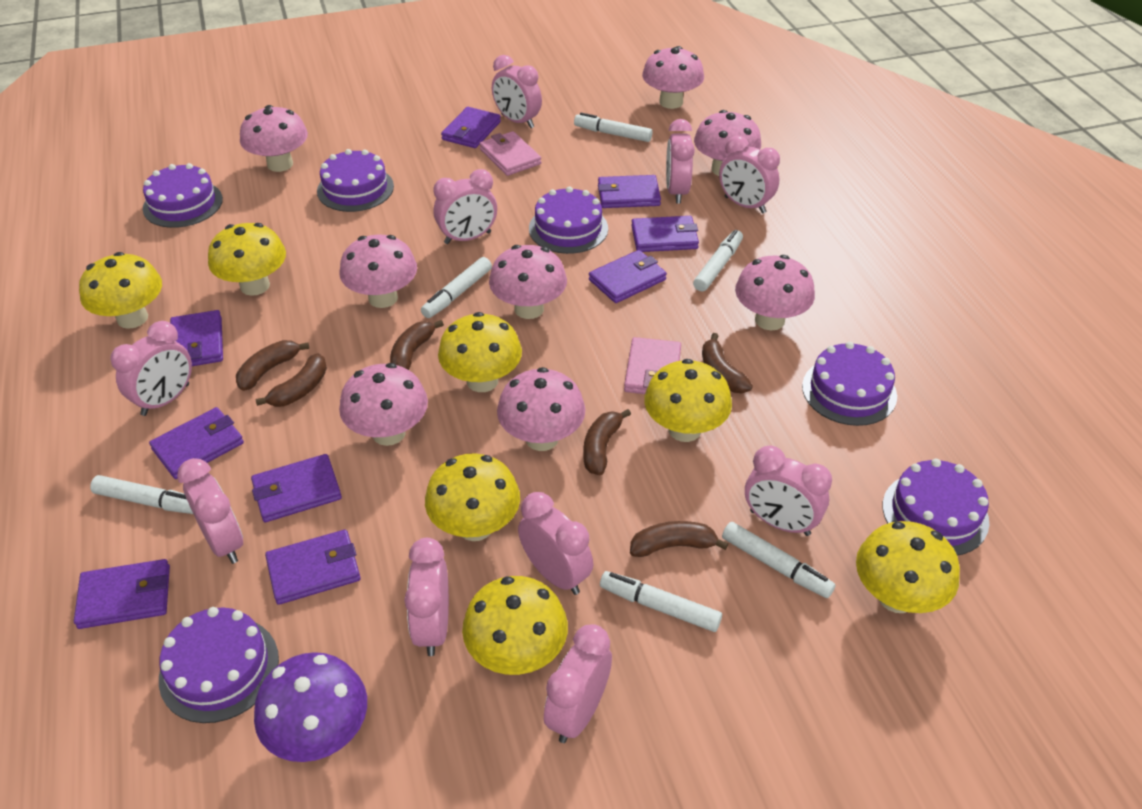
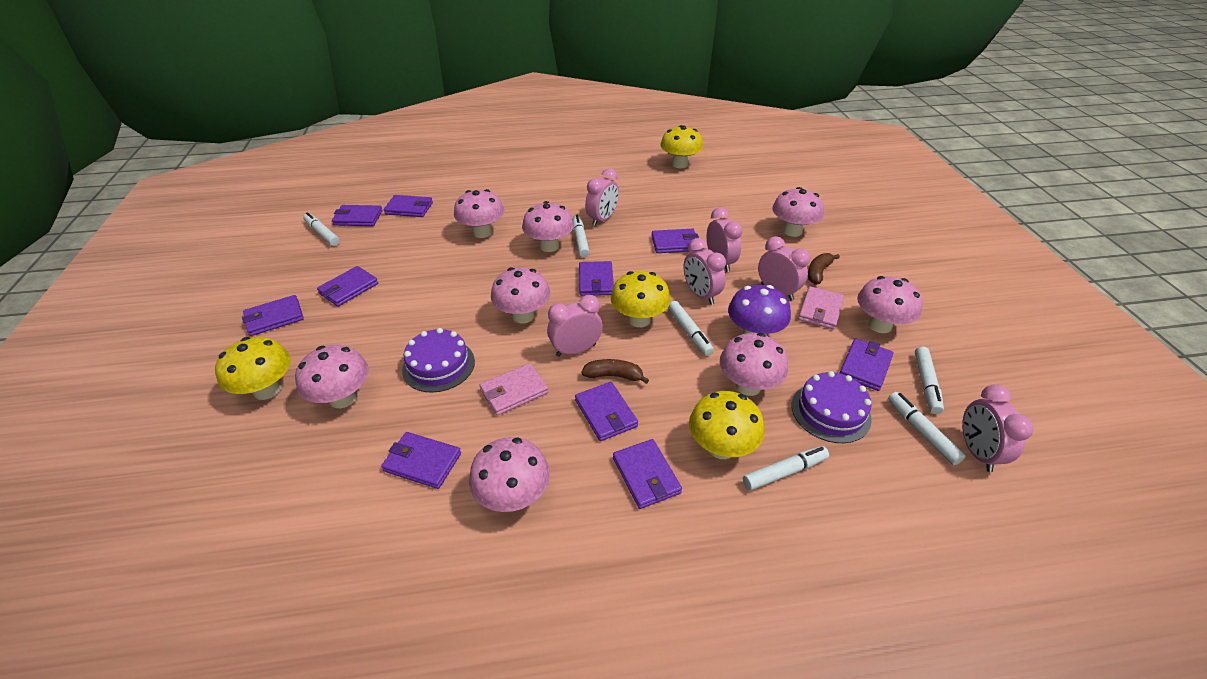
brown banana: [236,340,309,391] [255,354,327,407] [390,320,444,370] [583,409,631,475] [630,521,728,557] [702,333,753,393] = 6 -> [582,359,649,384] [808,253,840,284] = 2
pink clock: [110,321,192,416] [177,458,243,564] [404,538,449,656] [433,169,497,244] [492,55,542,128] [518,492,593,595] [544,624,612,743] [666,119,695,204] [719,135,780,214] [745,445,832,536] = 10 -> [547,295,603,357] [585,168,619,226] [684,238,726,305] [707,208,743,272] [758,236,810,300] [962,384,1034,472] = 6
purple cake: [143,163,223,228] [159,607,279,723] [317,149,394,212] [529,186,608,254] [802,342,897,426] [883,459,989,556] = 6 -> [402,328,475,393] [791,371,872,443] = 2
purple wallet: [74,559,170,629] [149,407,244,479] [170,310,223,366] [251,454,342,522] [265,529,361,605] [441,107,501,148] [589,250,667,303] [598,175,661,208] [631,216,699,252] = 9 -> [242,295,304,336] [317,266,378,307] [332,205,383,226] [381,432,461,489] [384,195,433,217] [575,382,638,441] [579,261,614,296] [613,439,682,509] [651,229,699,253] [839,339,893,391] = 10
yellow mushroom: [79,252,162,329] [208,223,286,296] [425,453,520,541] [438,312,522,392] [462,576,568,675] [644,359,732,442] [856,521,960,613] = 7 -> [215,337,291,400] [611,271,671,327] [660,125,703,168] [689,391,764,459] = 4

